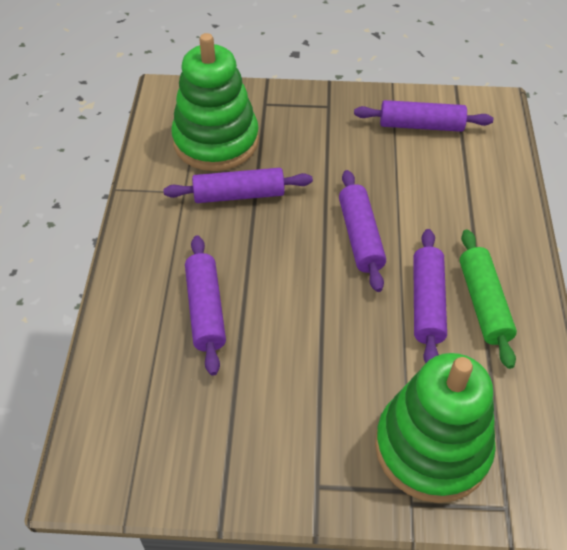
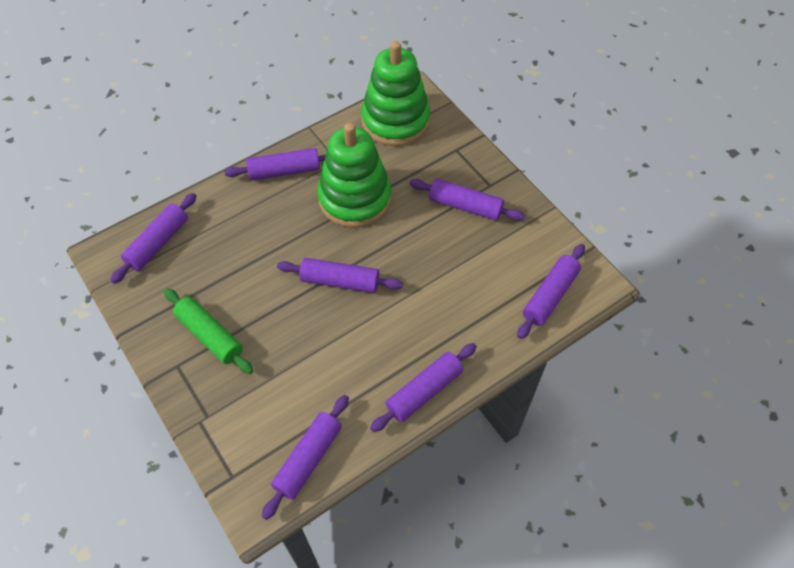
purple rolling pin: [163,168,313,203] [185,235,226,376] [339,170,386,292] [354,100,493,132] [413,229,447,363] = 5 -> [110,193,197,284] [224,148,326,180] [262,395,349,520] [277,258,403,293] [370,343,477,432] [409,179,525,221] [517,244,585,339] = 7

